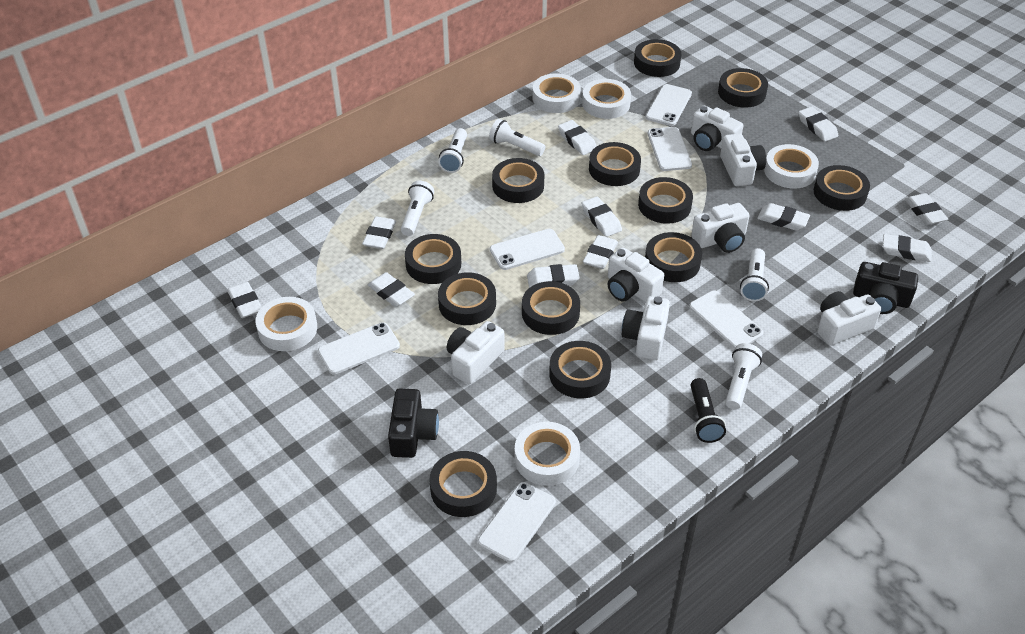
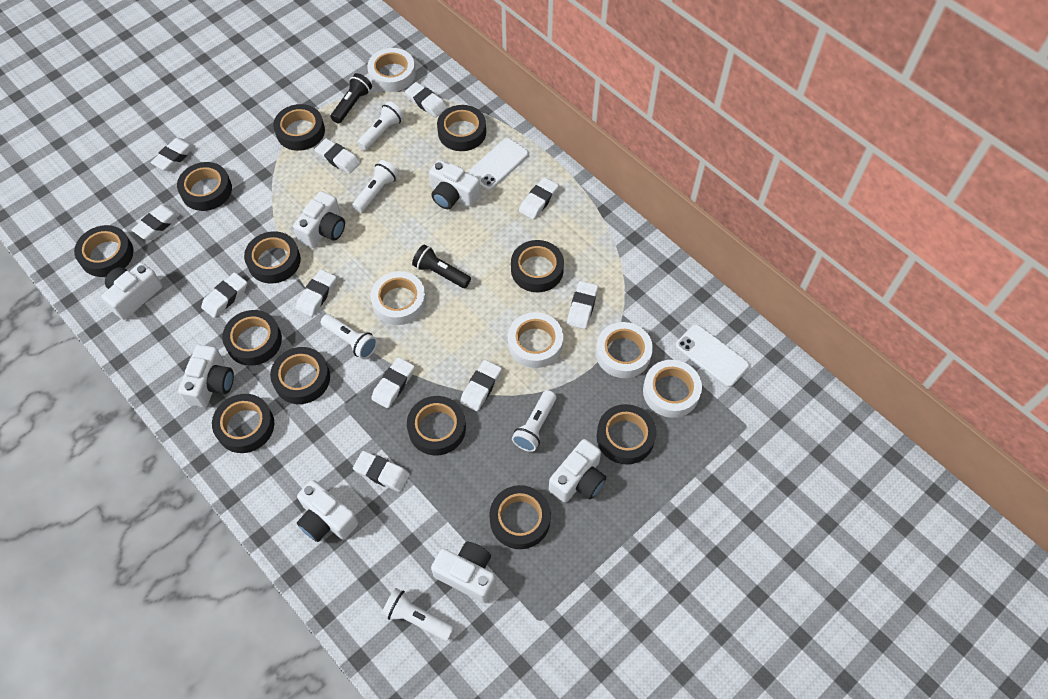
black camera: [388,389,439,458] [853,262,918,314] = 2 -> none = 0
black flashlight: [691,378,726,443] = 1 -> [331,73,372,124] [412,245,471,288] = 2
white phone: [318,322,400,374] [478,482,556,563] [490,229,565,270] [646,84,692,126] [648,127,692,171] [689,291,763,349] = 6 -> [467,138,529,190] [676,324,749,387] = 2

